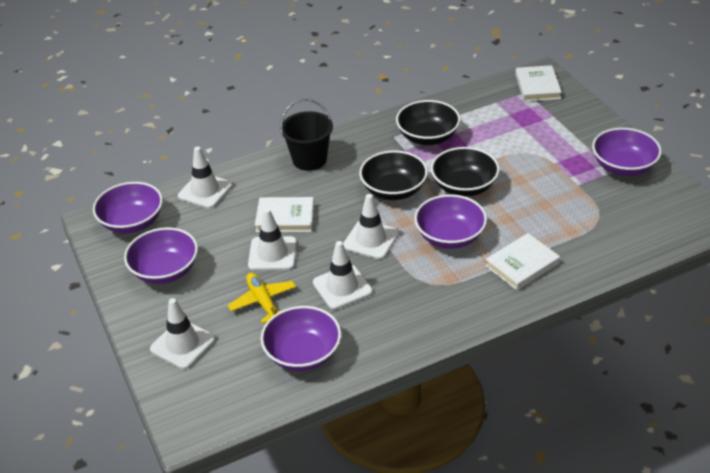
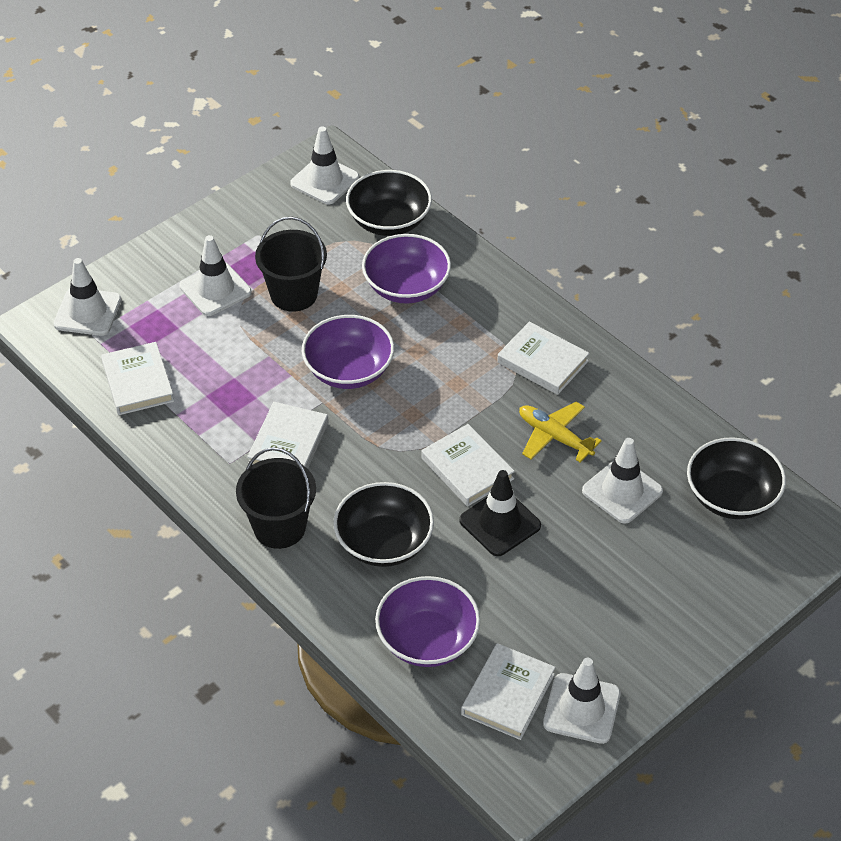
black bucket: [280,99,333,171] = 1 -> [236,447,316,549] [255,217,327,312] = 2
black traffic cone: none = 0 -> [459,470,541,556] = 1
purple bowl: [93,182,163,234] [124,227,198,284] [261,306,341,371] [414,194,487,249] [592,128,662,176] = 5 -> [302,315,394,389] [362,234,451,303] [375,576,480,667] = 3
white book: [255,197,314,232] [485,233,560,290] [515,65,562,102] = 3 -> [101,342,174,415] [247,402,328,469] [422,424,515,507] [461,643,556,740] [497,322,590,395] = 5

